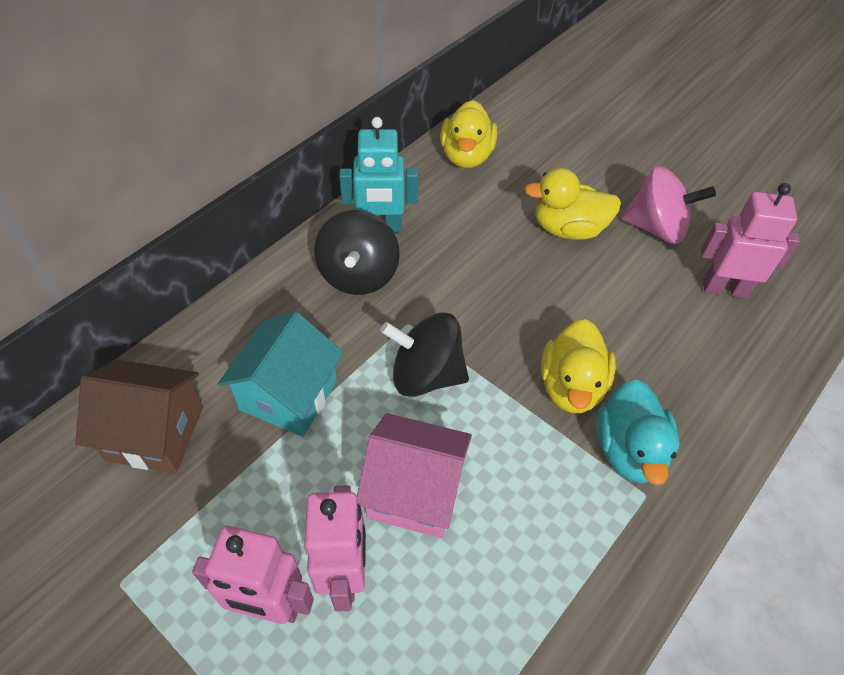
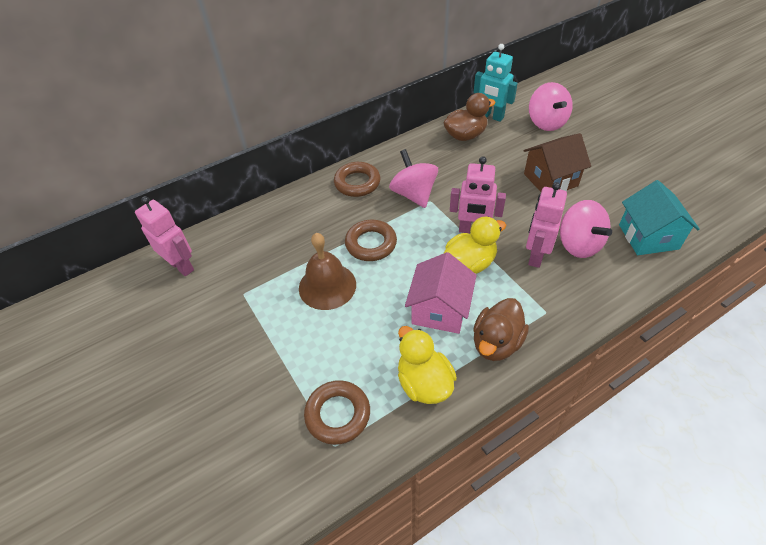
black spinning top: [314,210,400,295] [380,312,469,397] = 2 -> none = 0
brown bell: none = 0 -> [299,233,356,310] = 1
brown duck: none = 0 -> [443,93,496,141] [473,298,529,361] = 2
brown ring: none = 0 -> [304,380,370,445] [334,162,381,197] [345,220,397,261] = 3
pink spinning top: [622,166,716,244] = 1 -> [389,149,438,208] [529,82,573,131] [560,200,612,258] = 3
turquoise duck: [597,379,679,485] = 1 -> none = 0
yellow duck: [440,100,497,168] [524,168,621,240] [541,319,616,413] = 3 -> [398,326,457,404] [444,217,506,274] = 2

